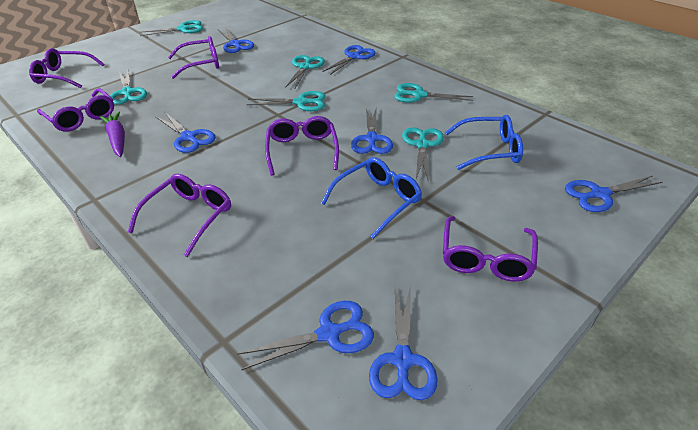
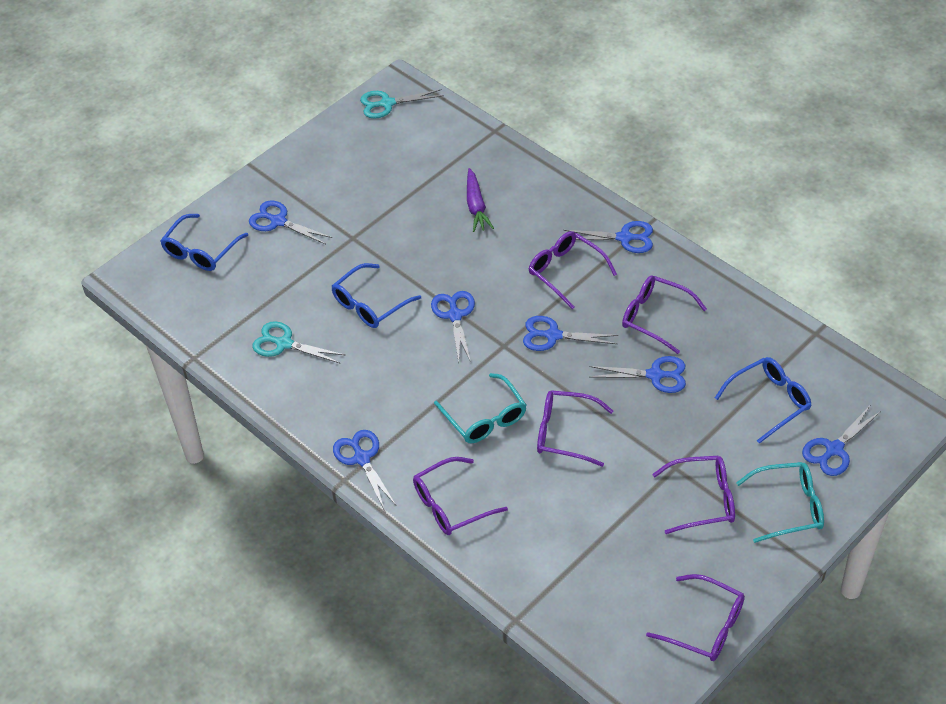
blue glasses: [321,157,422,239] [445,115,523,170] = 2 -> [160,214,248,271] [332,263,421,328] [715,357,812,444] = 3
turquoise glasses: none = 0 -> [434,373,526,443] [736,462,824,543] = 2
turquoise scissors: [110,70,147,105] [140,20,203,36] [247,91,325,111] [285,55,325,88] [394,83,473,103] [402,127,444,180] = 6 -> [252,321,345,363] [360,89,444,119] = 2

